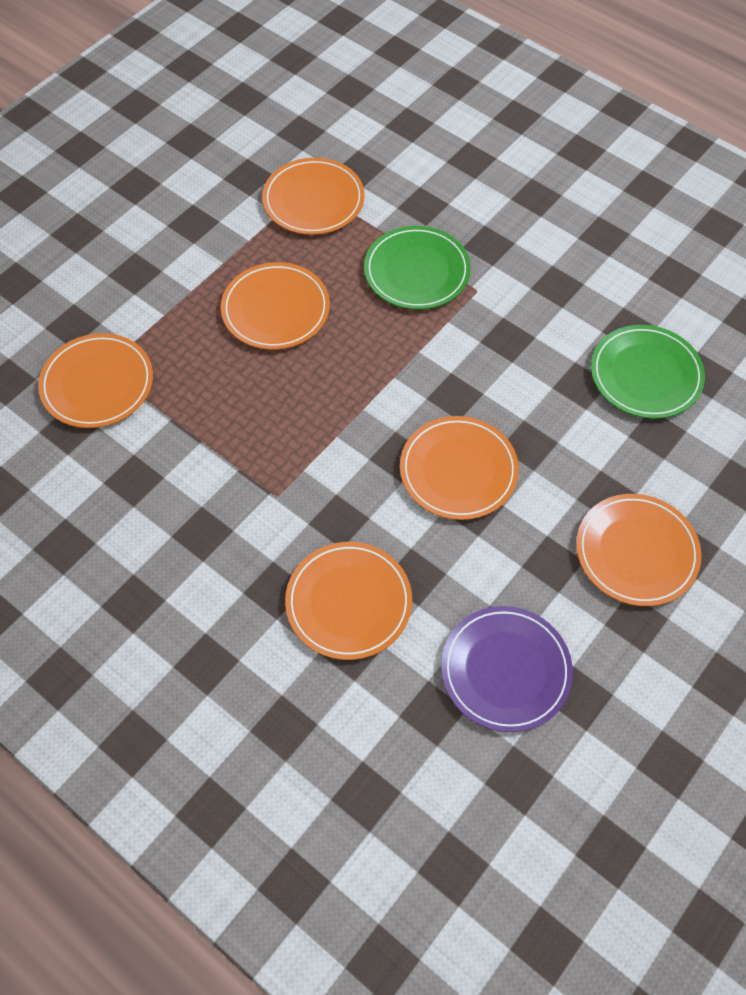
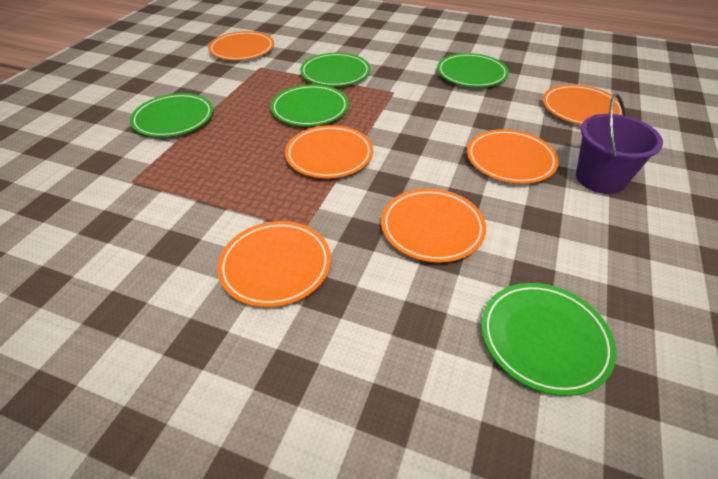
green plate: [364,226,471,310] [591,325,705,419] = 2 -> [130,93,213,137] [271,85,349,126] [300,53,371,87] [437,53,509,87] [481,283,616,396] = 5
purple bucket: none = 0 -> [576,94,663,194] = 1
purple plate: [441,606,573,732] = 1 -> none = 0

